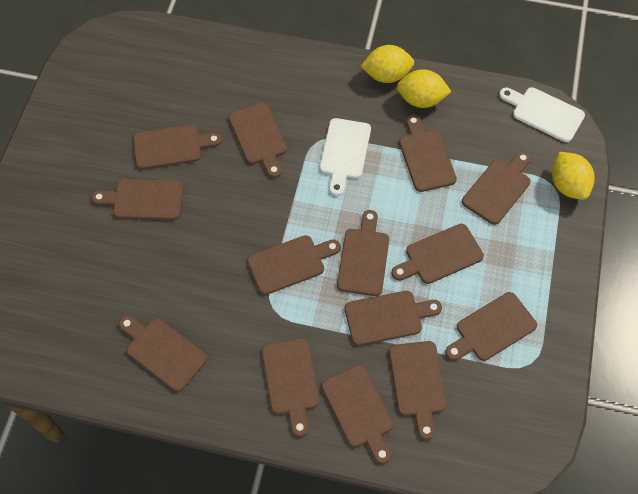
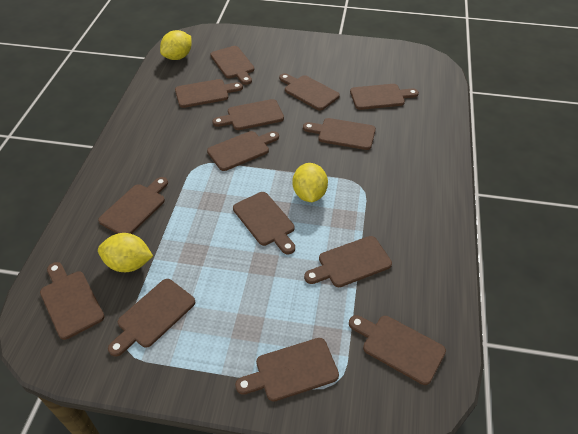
white cutting board: [320,118,371,196] [499,87,585,142] = 2 -> none = 0

